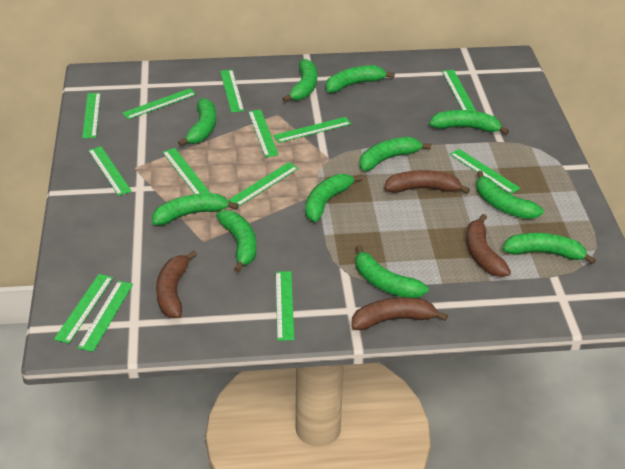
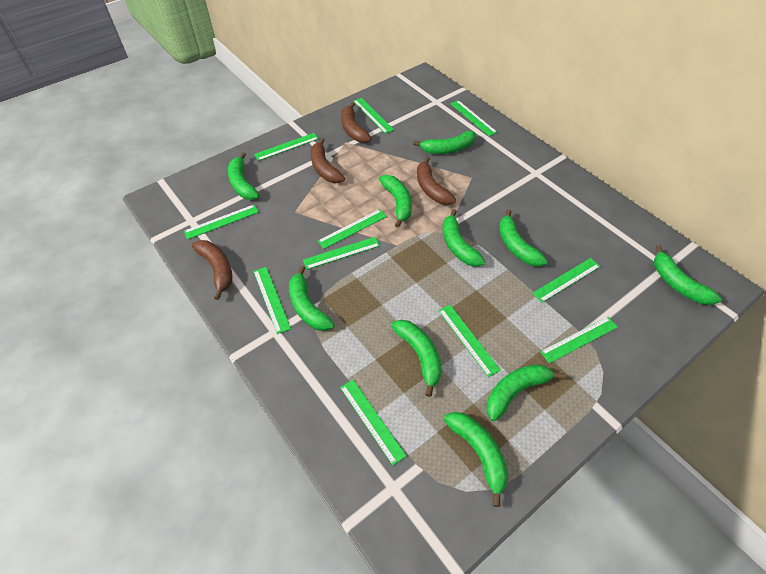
green banana: [152,193,238,225] [178,98,216,146] [216,210,256,272] [282,59,317,102] [305,174,363,222] [326,65,395,93] [355,245,429,298] [359,137,431,171] [429,110,509,135] [476,171,544,219] [503,233,596,265] = 11 -> [228,152,259,200] [289,266,334,331] [379,175,412,228] [391,320,442,397] [413,131,476,154] [442,209,485,267] [444,412,508,507] [486,364,565,421] [499,210,548,267] [654,245,722,305] = 10
green ruler: [54,274,113,343] [78,281,133,352] [82,93,101,138] [88,146,132,196] [122,88,196,120] [162,148,210,194] [220,70,244,113] [228,162,299,207] [248,110,279,157] [273,117,351,143] [276,271,294,341] [442,70,476,111] [450,149,520,194] = 13 -> [184,205,259,240] [253,267,291,334] [254,133,319,161] [303,237,380,270] [318,209,387,249] [340,380,406,465] [353,98,394,134] [438,305,501,377] [450,100,497,136] [533,258,600,302] [540,317,618,364] = 11

